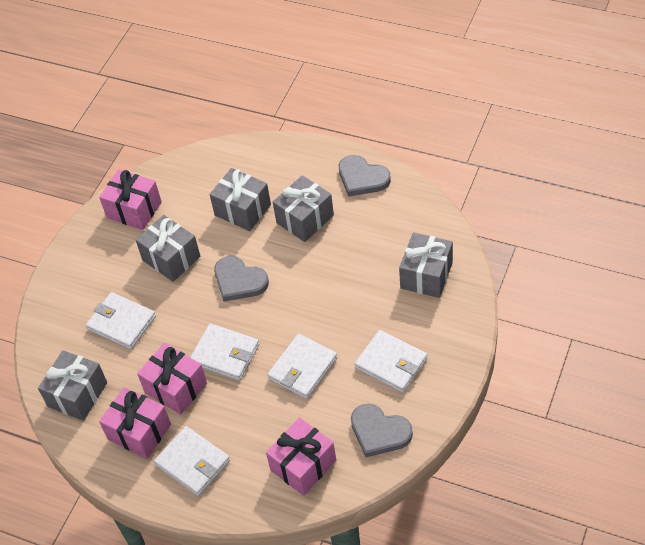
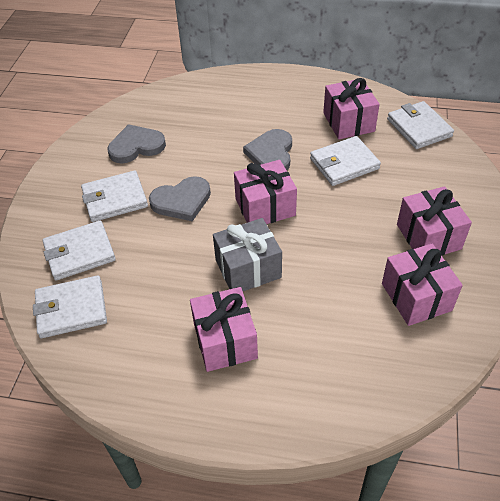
grey gift: [38,350,107,421] [136,215,200,282] [209,168,271,231] [273,175,334,242] [399,232,453,298] = 5 -> [213,218,282,291] = 1
pink gift: [99,170,162,230] [99,387,171,459] [137,343,207,415] [266,417,336,496] = 4 -> [190,287,258,372] [234,160,297,224] [323,78,380,139] [382,243,463,326] [397,186,472,256] = 5

